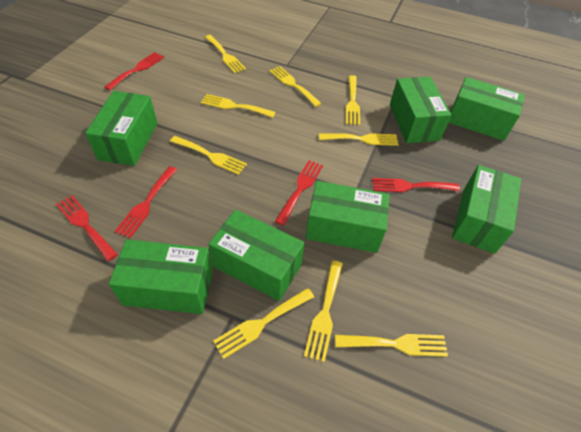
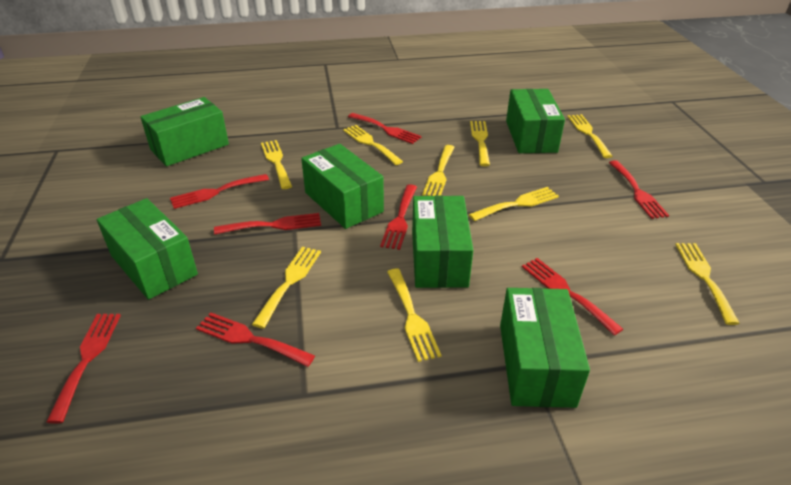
green box: [85,91,157,166] [109,239,213,314] [208,210,304,301] [306,181,390,253] [390,77,452,143] [449,77,525,141] [452,165,521,254] = 7 -> [97,198,198,300] [140,97,229,166] [301,144,384,229] [412,195,473,288] [500,288,590,408] [506,89,565,153] = 6
red fork: [56,195,118,261] [104,52,164,90] [114,166,177,238] [275,160,323,226] [372,178,460,192] = 5 -> [46,314,121,424] [170,174,269,209] [196,312,315,367] [214,213,321,235] [348,113,422,144] [380,184,417,250] [522,258,623,335] [609,160,669,219] = 8

